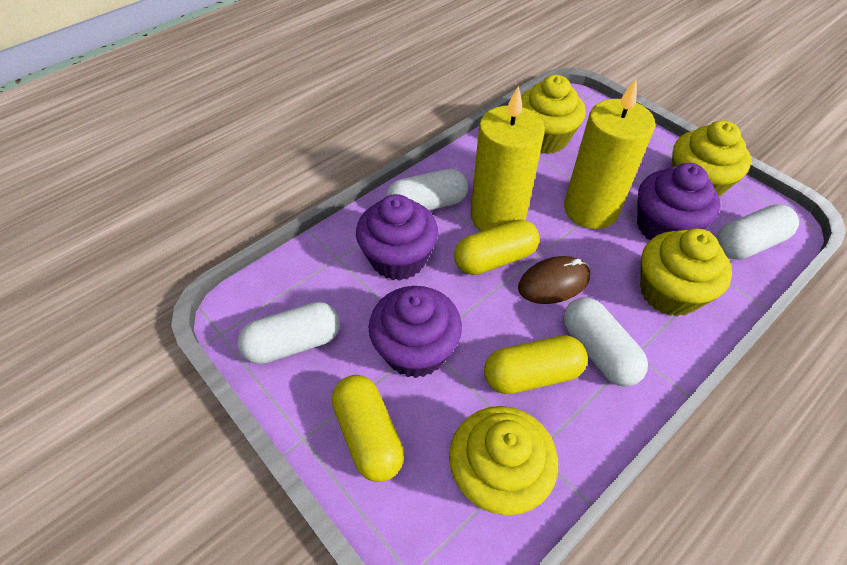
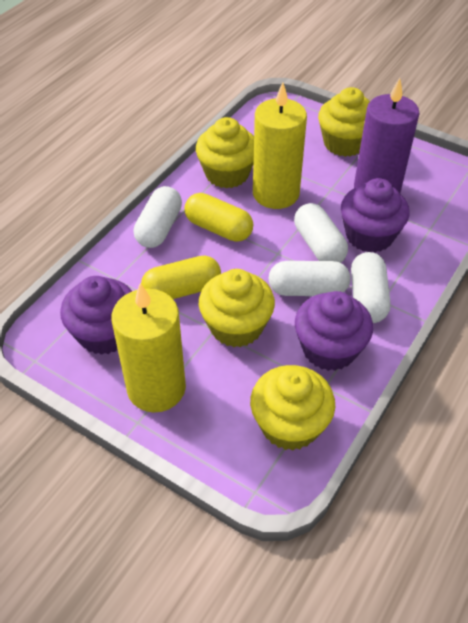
brown mouse: [518,256,590,304] = 1 -> none = 0
purple candle: none = 0 -> [354,78,419,193] = 1
yellow capsule: [332,375,404,482] [454,219,540,275] [484,335,587,394] = 3 -> [141,256,221,299] [184,193,253,242] = 2

